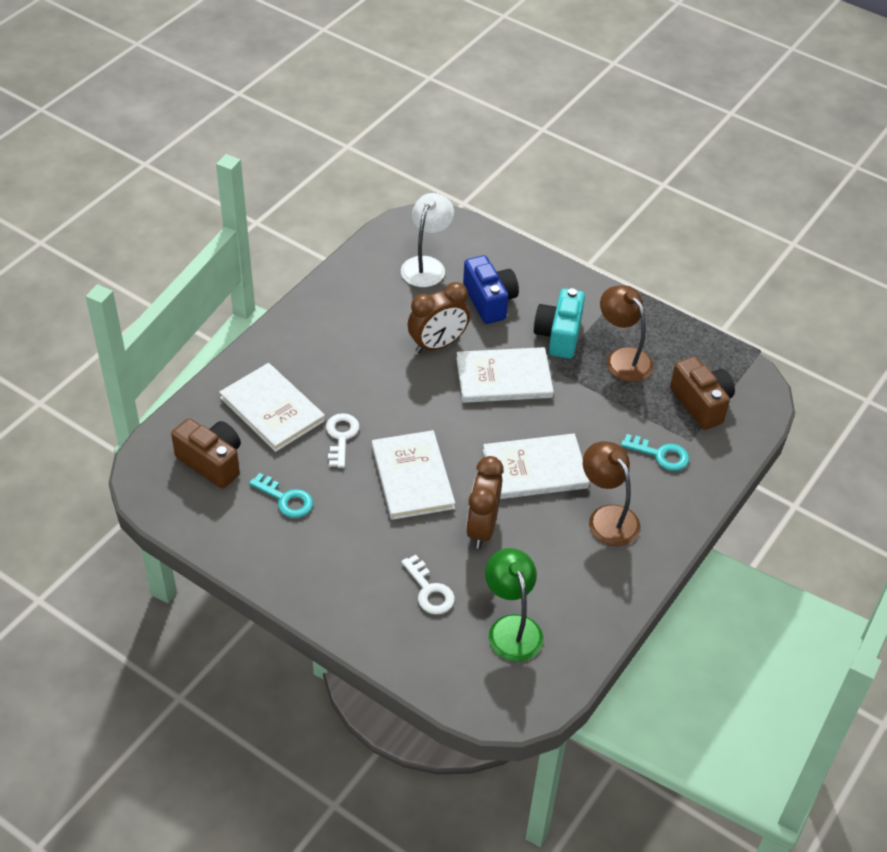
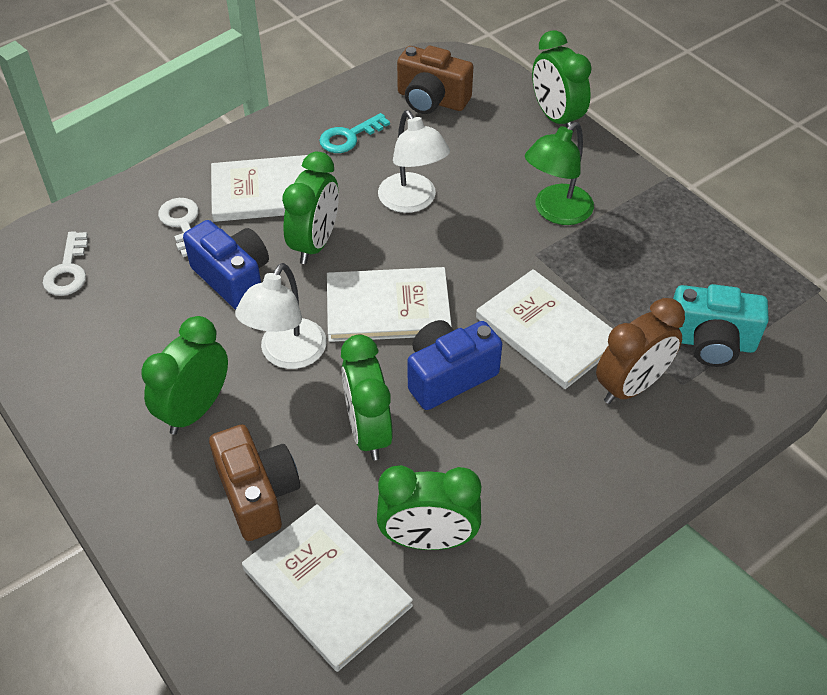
blue camera: [463,255,519,324] = 1 -> [183,220,269,310] [407,320,502,410] = 2
brown clock: [407,282,470,353] [466,456,504,549] = 2 -> [596,298,685,404] = 1
brown lamp: [583,441,641,546] [600,285,653,382] = 2 -> none = 0
green clock: none = 0 -> [141,316,228,435] [282,152,339,264] [341,335,393,460] [377,465,481,550] [532,30,592,132] = 5
turquoise key: [249,473,313,518] [621,434,689,471] = 2 -> [319,113,390,153] = 1
white lamp: [401,193,454,287] = 1 -> [235,263,327,369] [378,110,450,213] = 2

